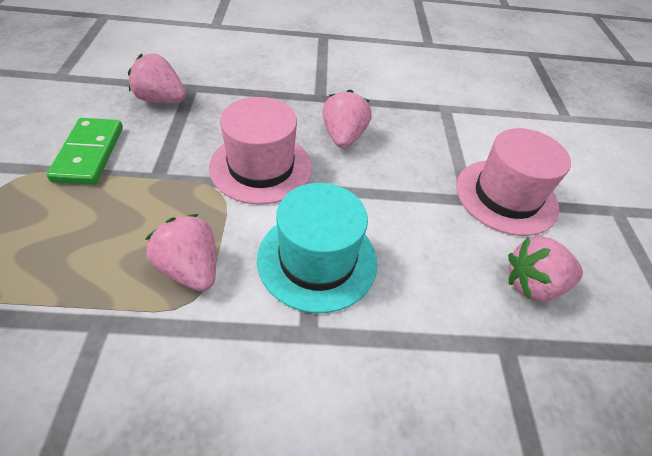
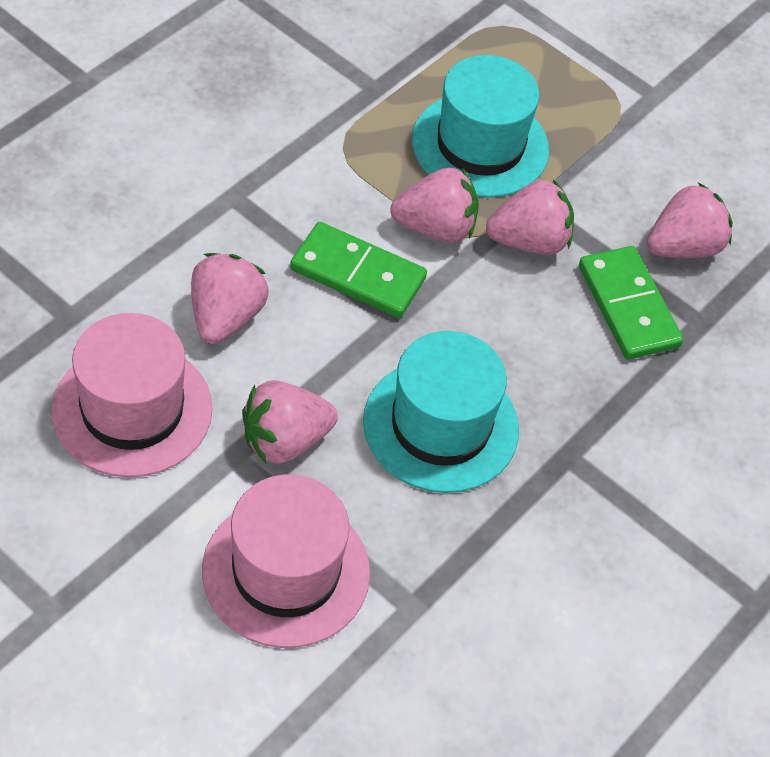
green domino: [47,118,123,185] = 1 -> [290,222,427,318] [579,246,683,360] = 2
pink strawberry: [128,54,186,103] [146,214,216,291] [322,89,372,149] [508,236,583,301] = 4 -> [191,253,268,344] [242,380,338,464] [390,167,479,243] [486,179,574,255] [647,183,733,258] = 5
turquoise hat: [257,183,377,313] = 1 -> [363,331,519,493] [412,55,549,198] = 2

